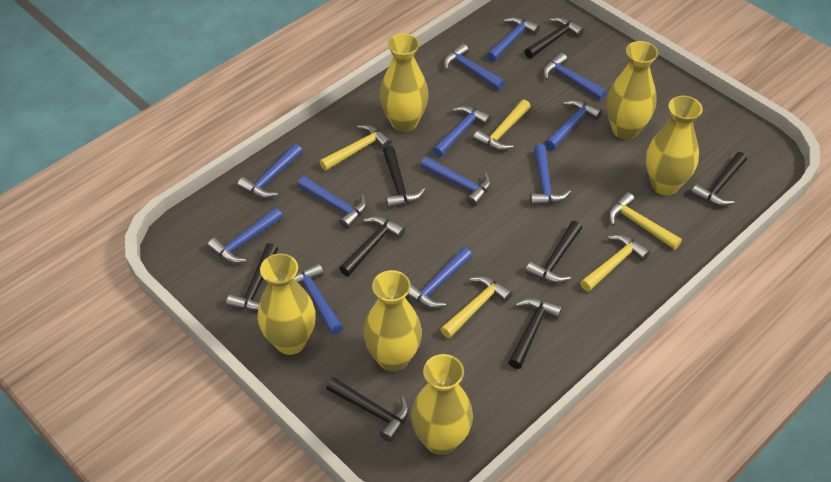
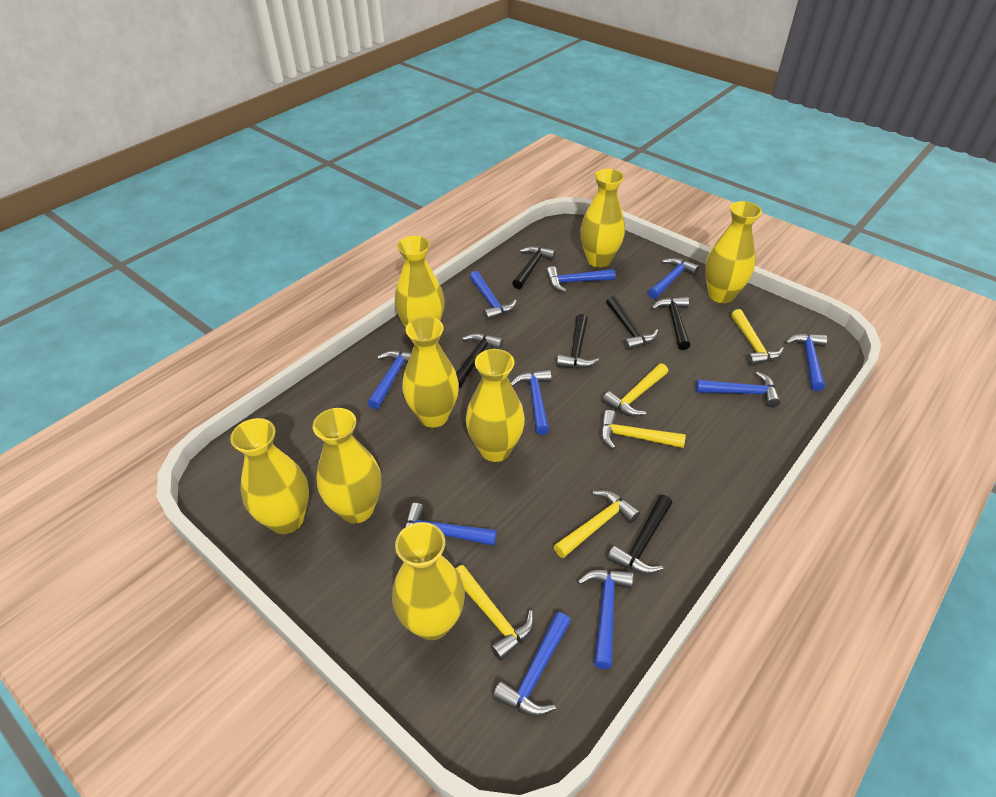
black hammer: [226,243,278,311] [326,378,409,442] [339,216,406,276] [383,146,425,209] [508,298,562,369] [525,17,584,59] [525,221,582,283] [691,152,747,206] = 8 -> [456,333,503,388] [512,246,556,289] [557,314,599,369] [606,296,658,350] [607,495,672,575] [651,297,690,350] = 6
blue hammer: [207,208,283,264] [237,144,302,199] [294,263,343,334] [298,176,367,229] [406,247,472,308] [420,157,491,207] [433,106,492,157] [443,43,505,90] [487,17,540,62] [530,144,571,206] [543,53,607,100] [545,100,602,150] = 12 -> [368,350,411,409] [404,503,497,546] [470,271,517,321] [493,612,571,717] [511,370,551,435] [546,266,615,293] [577,570,633,669] [648,258,699,299] [696,372,781,407] [785,333,827,391] = 10
yellow vase: [258,253,316,355] [363,270,422,372] [380,34,429,132] [411,354,473,455] [606,41,658,140] [646,96,703,195] = 6 -> [230,418,309,534] [313,408,381,524] [392,522,465,640] [395,236,445,328] [402,316,459,428] [466,349,525,462] [580,169,625,268] [705,201,762,303] = 8

